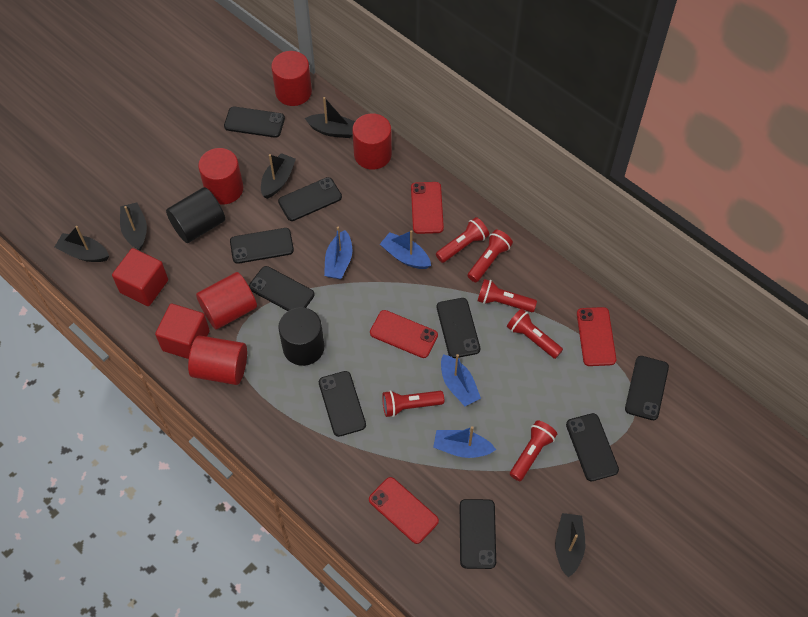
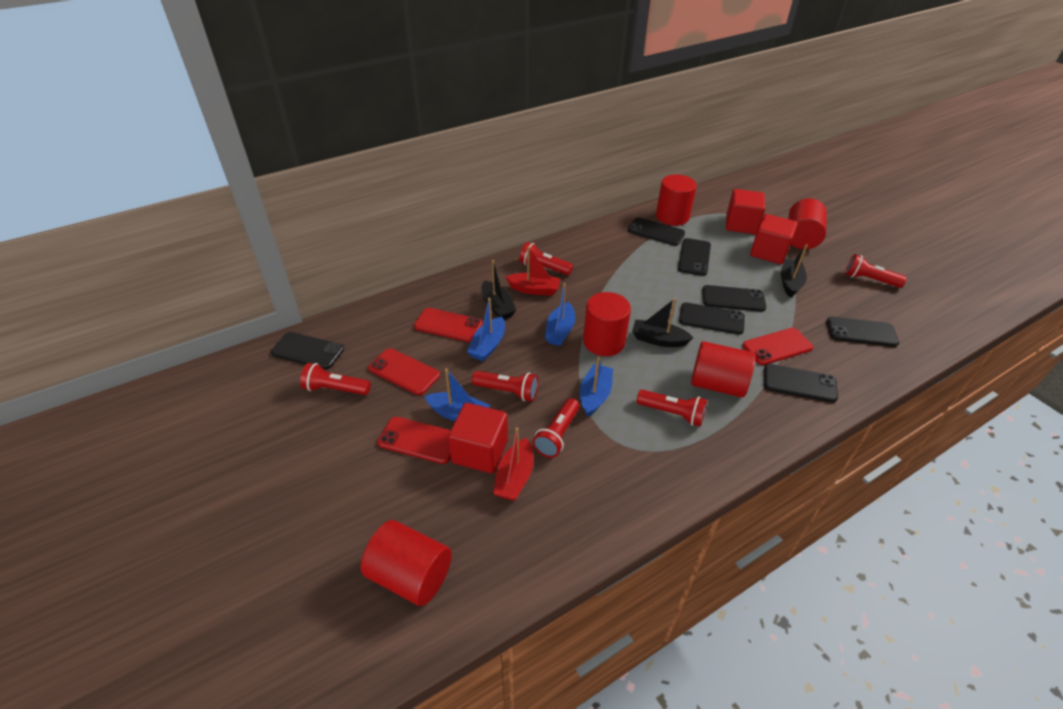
black boat: [55,226,109,262] [120,202,147,251] [261,153,296,199] [305,97,355,138] [555,513,585,577] = 5 -> [482,260,516,319] [632,298,694,347] [781,244,808,298] = 3
black cylinder: [166,187,225,243] [278,307,324,366] = 2 -> none = 0
black phone: [224,107,285,138] [230,228,294,264] [249,266,315,311] [278,177,342,221] [319,371,366,437] [437,298,480,358] [460,499,496,569] [566,413,619,481] [625,356,669,420] = 9 -> [271,332,344,369] [628,217,685,246] [678,238,711,276] [679,302,745,334] [702,285,766,312] [764,364,838,403] [827,317,899,347] = 7
red boat: none = 0 -> [493,427,533,501] [505,246,560,295] = 2
red cube: [112,248,168,306] [155,304,210,359] = 2 -> [448,403,508,473] [726,189,765,234] [750,214,798,264] = 3

